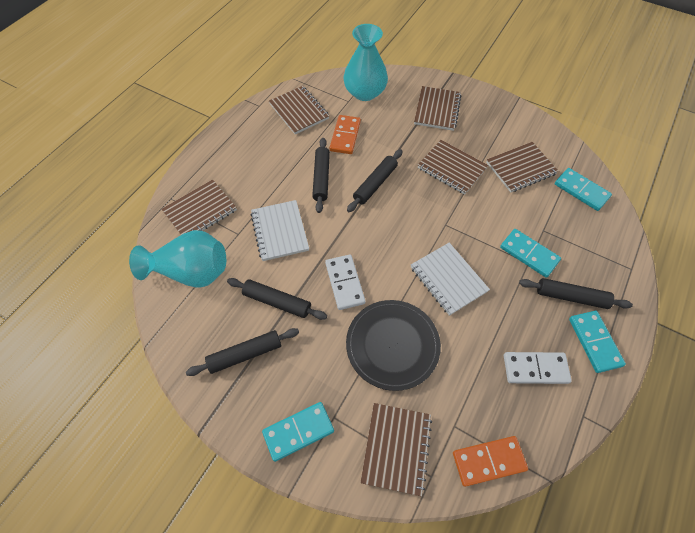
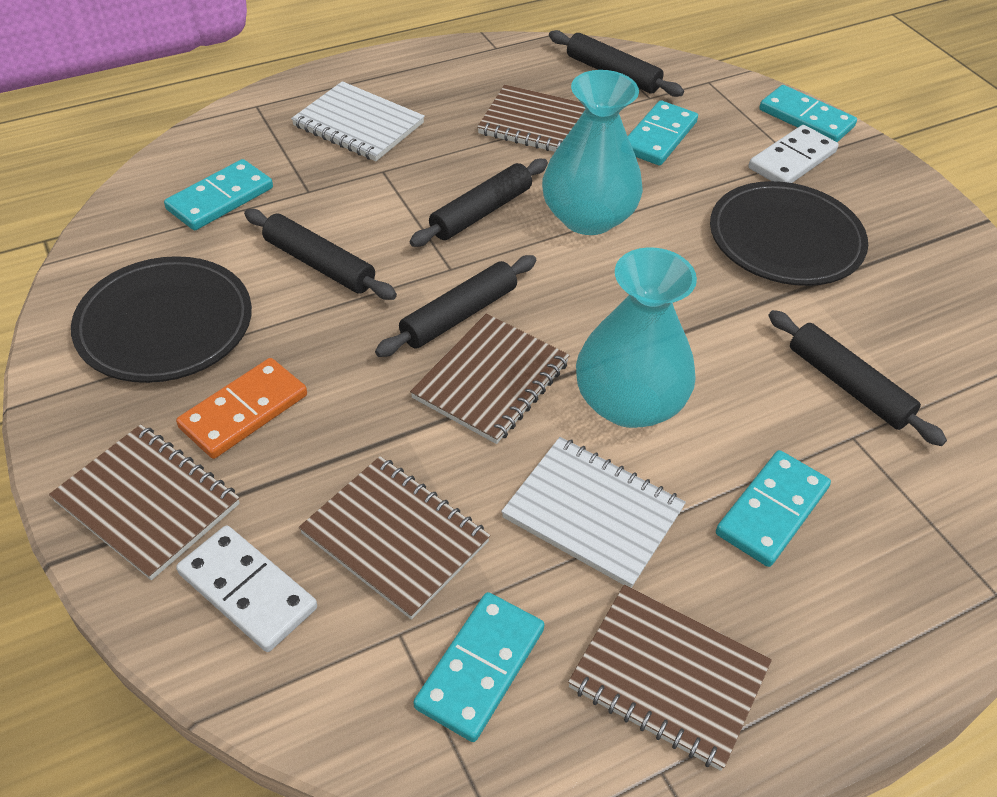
black plate: [346,300,441,391] = 1 -> [71,256,252,383] [710,181,868,286] = 2
brown notebook: [162,180,237,235] [269,86,329,134] [360,403,432,497] [414,86,462,131] [418,140,488,195] [486,142,558,192] = 6 -> [49,424,240,580] [299,456,490,620] [410,313,570,444] [477,85,585,152] [568,585,772,771] = 5
orange domino: [330,115,361,154] [453,436,528,487] = 2 -> [176,358,307,459] = 1
turquoise domino: [262,402,334,462] [500,229,561,278] [555,168,612,211] [569,311,626,373] = 4 -> [164,159,273,230] [414,592,545,742] [628,100,698,166] [716,450,831,567] [759,85,857,142] = 5

